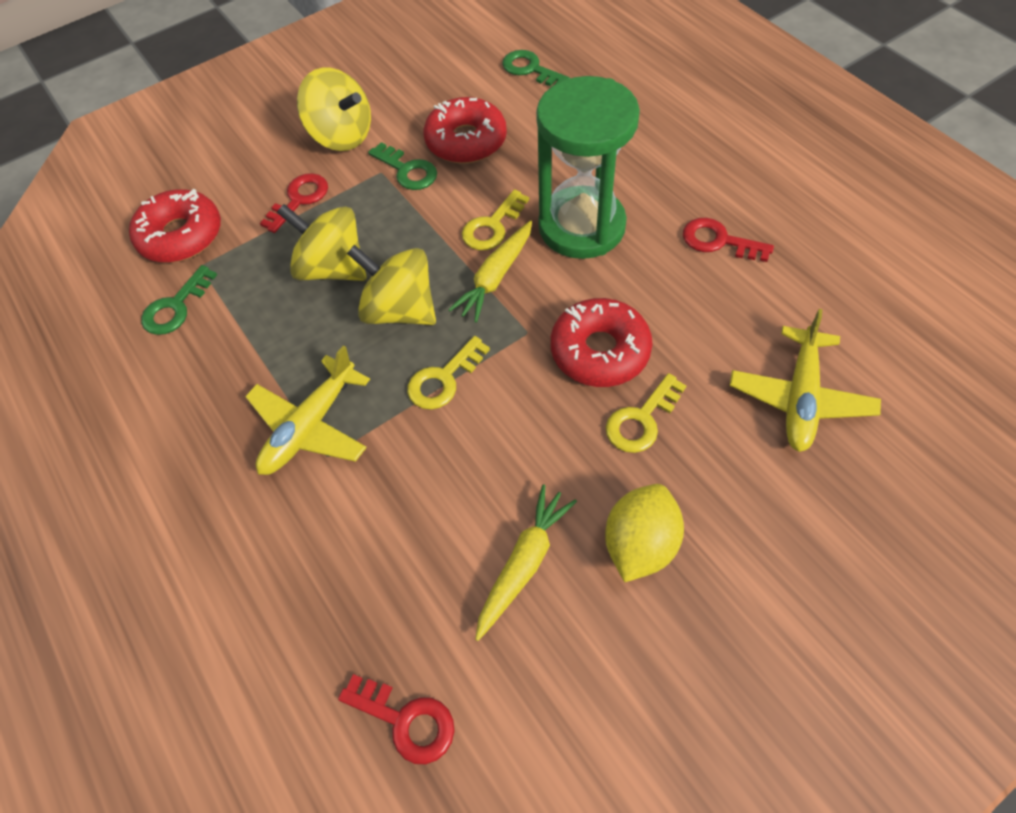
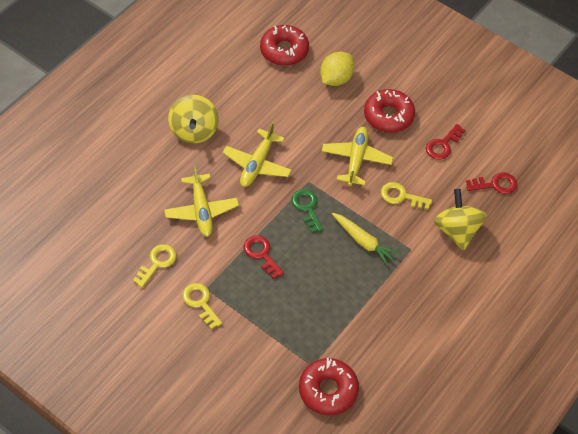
green hourglass: [536,76,640,259] = 1 -> none = 0
green key: [141,265,217,335] [368,142,437,190] [502,50,570,86] = 3 -> [291,189,323,233] = 1
yellow carrot: [448,220,532,323] [475,484,577,641] = 2 -> [332,213,399,266] = 1
yellow plane: [245,345,370,475] [730,309,881,452] = 2 -> [164,165,239,237] [222,122,292,187] [322,127,393,186] = 3
yellow spinning top: [277,204,367,281] [297,68,371,151] [347,245,436,325] = 3 -> [168,95,219,144] [434,189,487,251] = 2

